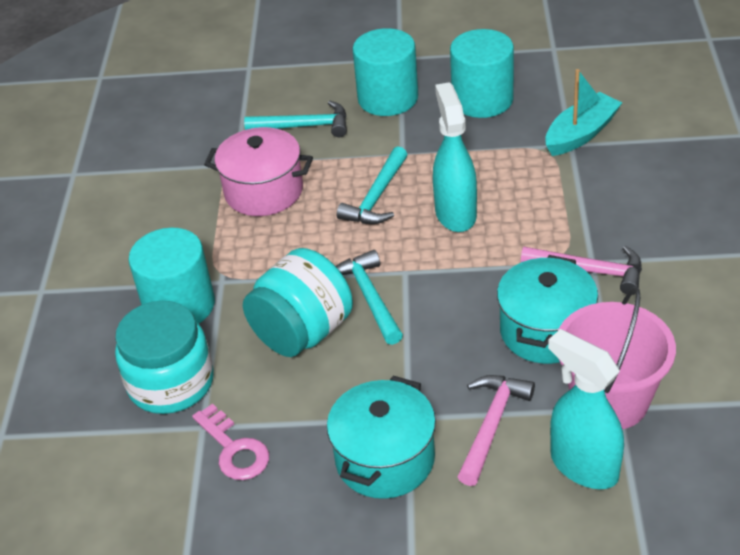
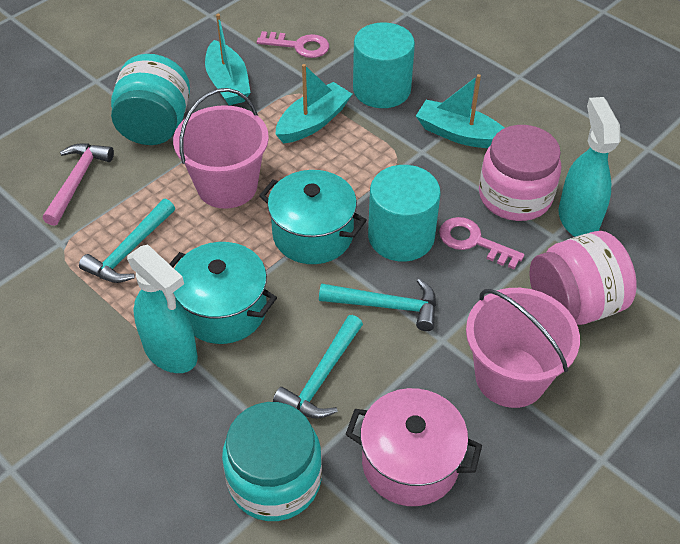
pink bucket: [558,287,676,429] = 1 -> [173,88,269,209] [466,288,580,408] = 2
pink hammer: [457,375,535,486] [521,246,642,295] = 2 -> [43,144,114,226] = 1
pink jar: none = 0 -> [479,125,561,221] [529,231,637,325] = 2
pink key: [192,404,269,480] = 1 -> [257,31,329,58] [439,217,524,269] = 2
turquoise boat: [545,69,622,156] = 1 -> [205,14,250,105] [275,64,352,143] [416,74,504,148] = 3
turquoise cylinder: [128,228,215,324] [352,28,418,116] [450,29,514,118] = 3 -> [353,22,415,108] [368,165,441,262] = 2

